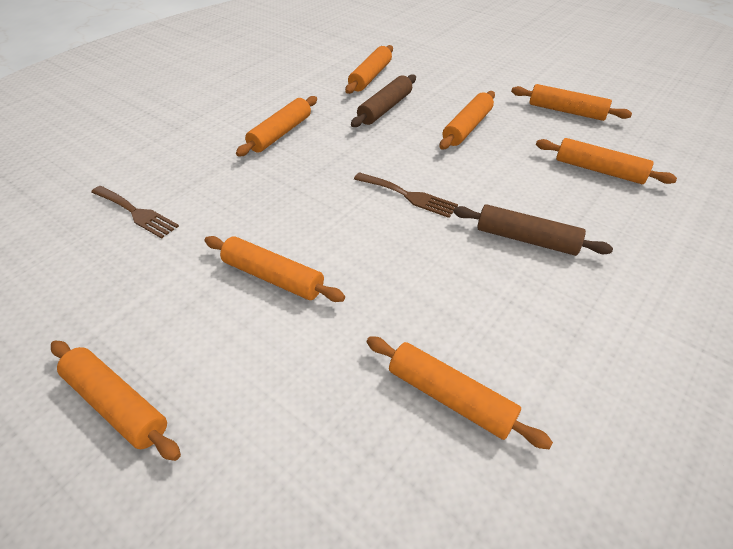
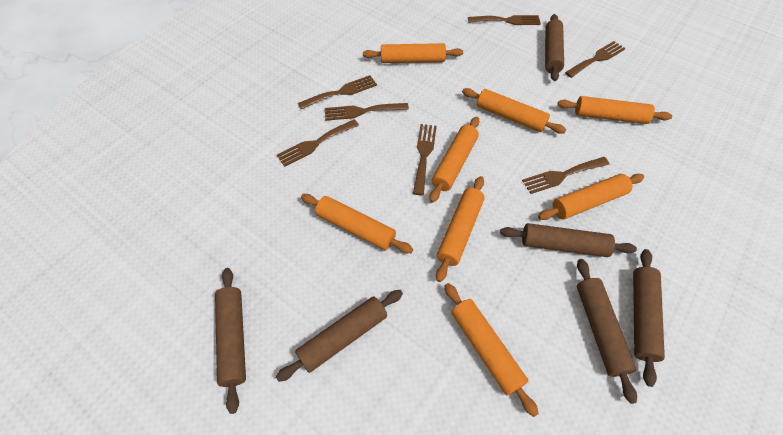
brown fork: [91,186,179,239] [354,172,458,218] = 2 -> [277,119,359,167] [298,75,377,109] [325,103,409,121] [413,124,437,195] [468,15,541,25] [522,157,609,194] [565,41,625,78] = 7
brown rolling pin: [351,74,416,127] [453,204,613,256] = 2 -> [215,268,246,414] [276,290,403,382] [500,223,637,257] [545,14,564,81] [577,259,637,404] [633,249,665,387] = 6

